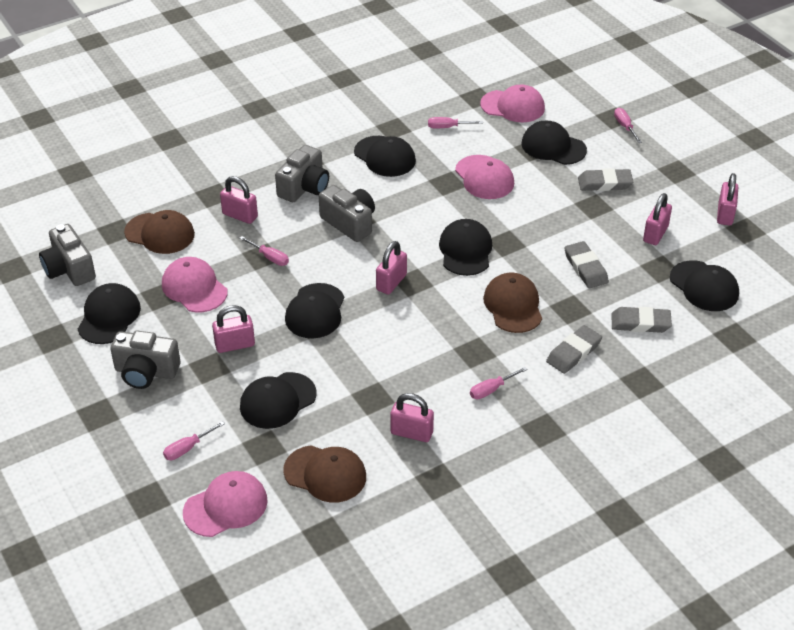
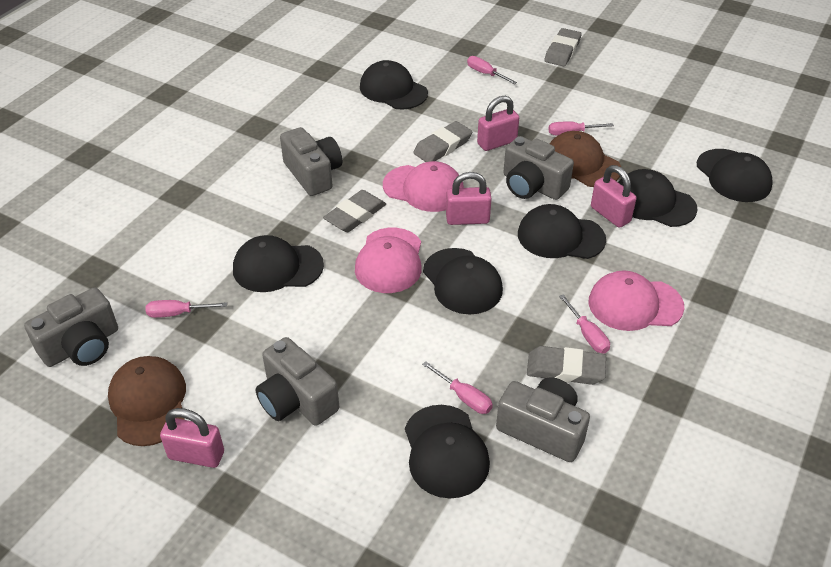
brown cap: [124,210,195,254] [283,445,366,503] [483,273,542,333] = 3 -> [108,356,186,446] [550,131,621,187] = 2
grey camera: [39,224,96,286] [110,330,180,389] [275,145,329,202] [319,185,375,242] = 4 -> [24,287,118,367] [255,337,339,426] [280,127,342,196] [496,377,590,462] [503,136,574,200] = 5
pink cap: [162,257,228,312] [183,471,268,537] [455,155,514,199] [480,85,545,122] = 4 -> [355,228,422,293] [383,161,464,212] [589,271,684,331] = 3
pink padlock: [212,305,255,353] [220,176,258,224] [376,241,407,295] [390,393,434,442] [643,193,672,245] [717,173,738,225] = 6 -> [160,408,224,468] [446,172,492,225] [477,96,519,151] [591,165,637,228] = 4

